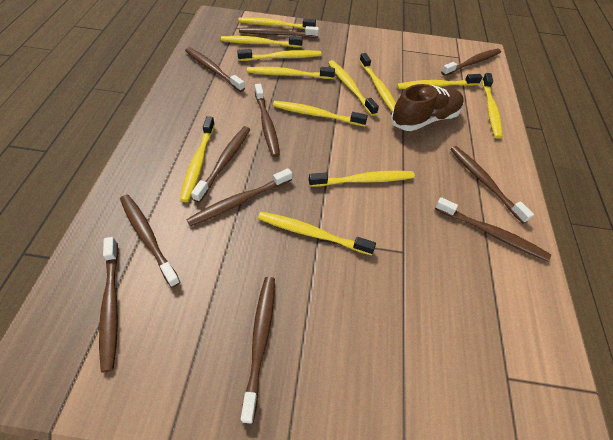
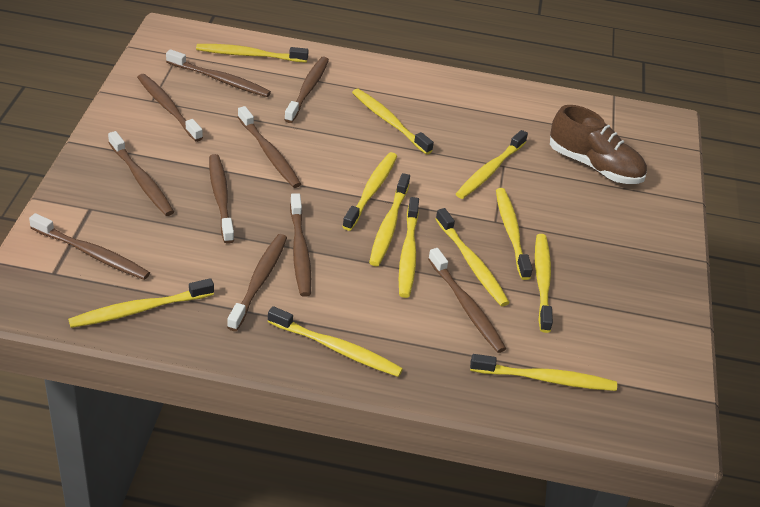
brown toothbrush: [99,237,118,373] [120,195,180,288] [185,47,245,92] [186,168,292,226] [191,126,250,203] [239,26,319,38] [241,277,275,424] [255,84,280,157] [435,197,551,261] [441,48,501,76] [451,146,534,224] = 11 -> [29,213,150,280] [108,131,174,216] [137,74,203,142] [166,49,271,97] [209,154,234,244] [227,234,287,331] [238,106,301,188] [284,57,329,123] [290,193,311,297] [428,248,506,353] = 10

